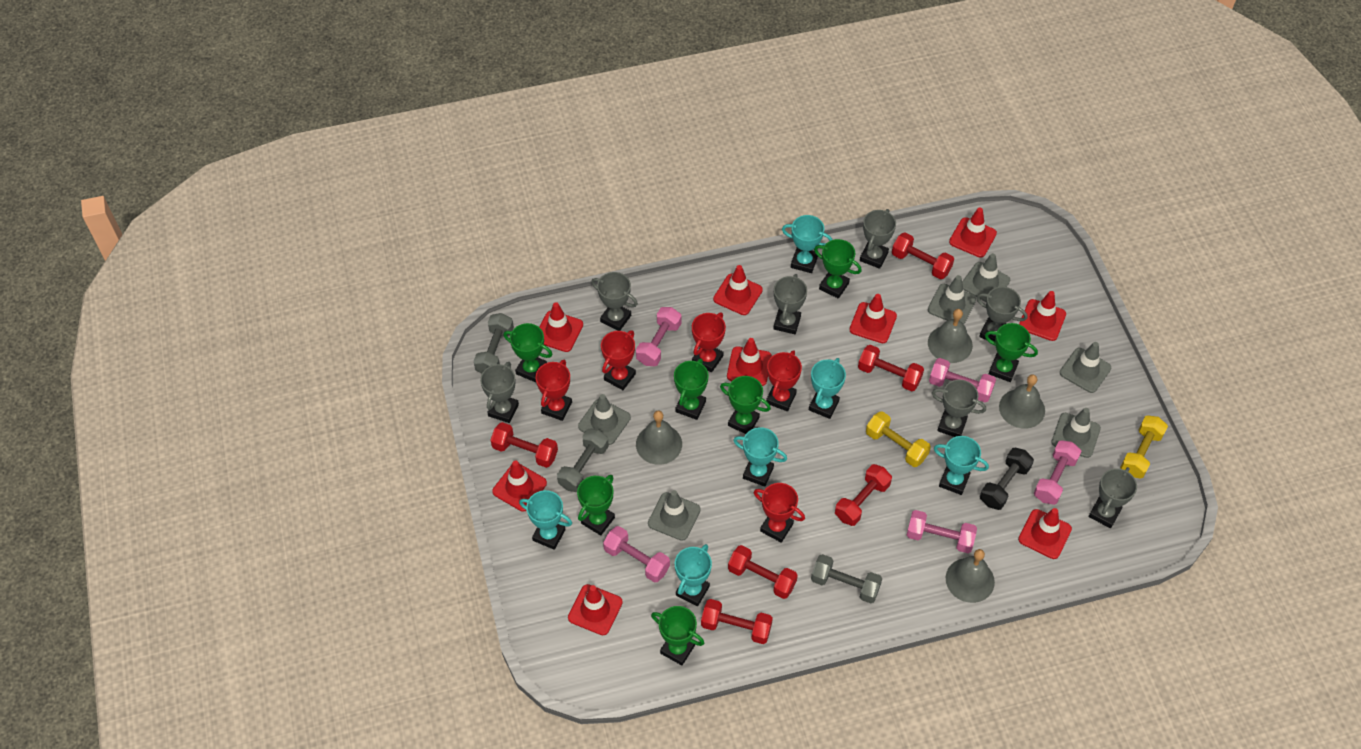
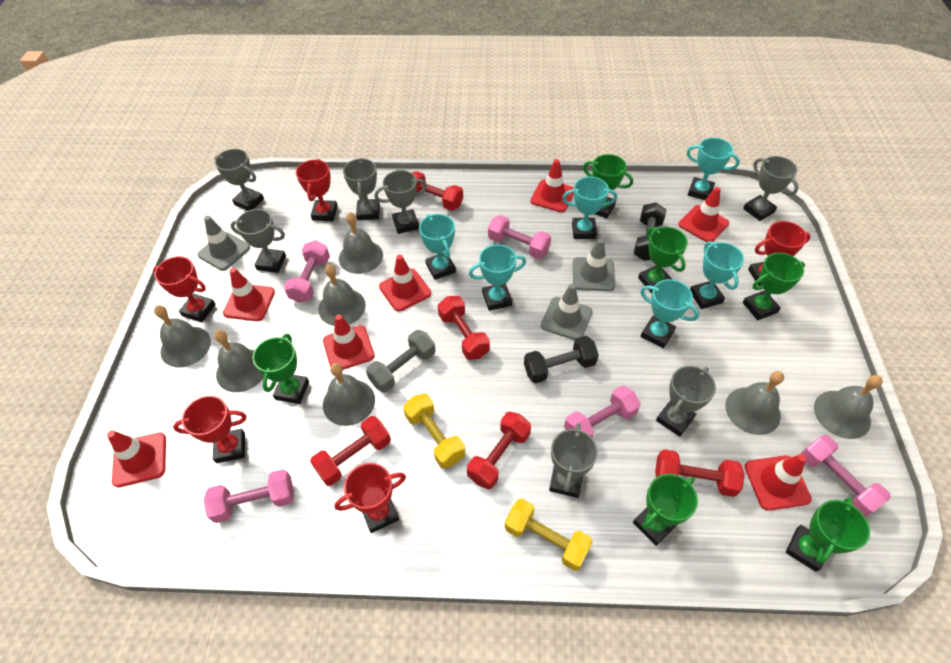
black dumbbell: [980,448,1034,510] = 1 -> [524,336,599,383] [634,202,666,261] = 2
green trophy: [504,323,553,382] [577,475,615,536] [651,606,704,665] [674,359,709,420] [720,376,771,434] [814,239,862,299] [985,323,1038,382] = 7 -> [252,334,309,404] [583,154,633,219] [633,474,698,546] [638,227,688,293] [743,253,805,320] [786,497,870,572] = 6
grey bell: [636,411,682,465] [928,309,973,363] [946,549,995,603] [999,374,1045,429] = 4 -> [154,305,211,367] [214,330,264,392] [318,264,366,326] [323,363,375,426] [339,212,383,274] [725,371,784,435] [814,375,883,439] = 7
grey dumbbell: [474,313,514,373] [557,429,609,492] [811,554,882,603] = 3 -> [366,330,435,392] = 1
grey traffic cone: [578,394,631,445] [648,490,701,541] [928,275,976,324] [962,253,1010,302] [1051,408,1101,458] [1060,342,1111,393] = 6 -> [197,216,250,271] [541,284,592,340] [573,238,615,291] = 3
red dumbbell: [491,422,558,468] [701,599,773,644] [728,545,798,599] [835,464,892,526] [858,345,924,391] [892,232,954,279] = 6 -> [310,416,391,486] [411,171,463,211] [438,296,490,360] [467,412,531,490] [655,449,745,497] = 5
red traffic cone: [492,460,547,512] [540,302,583,352] [568,584,623,635] [713,265,763,315] [727,338,772,386] [850,294,897,343] [949,207,997,258] [1018,508,1072,559] [1019,291,1066,341] = 9 -> [107,430,166,487] [223,268,275,321] [323,315,374,370] [379,255,431,311] [530,159,574,212] [679,187,729,242] [745,454,812,511] = 7

